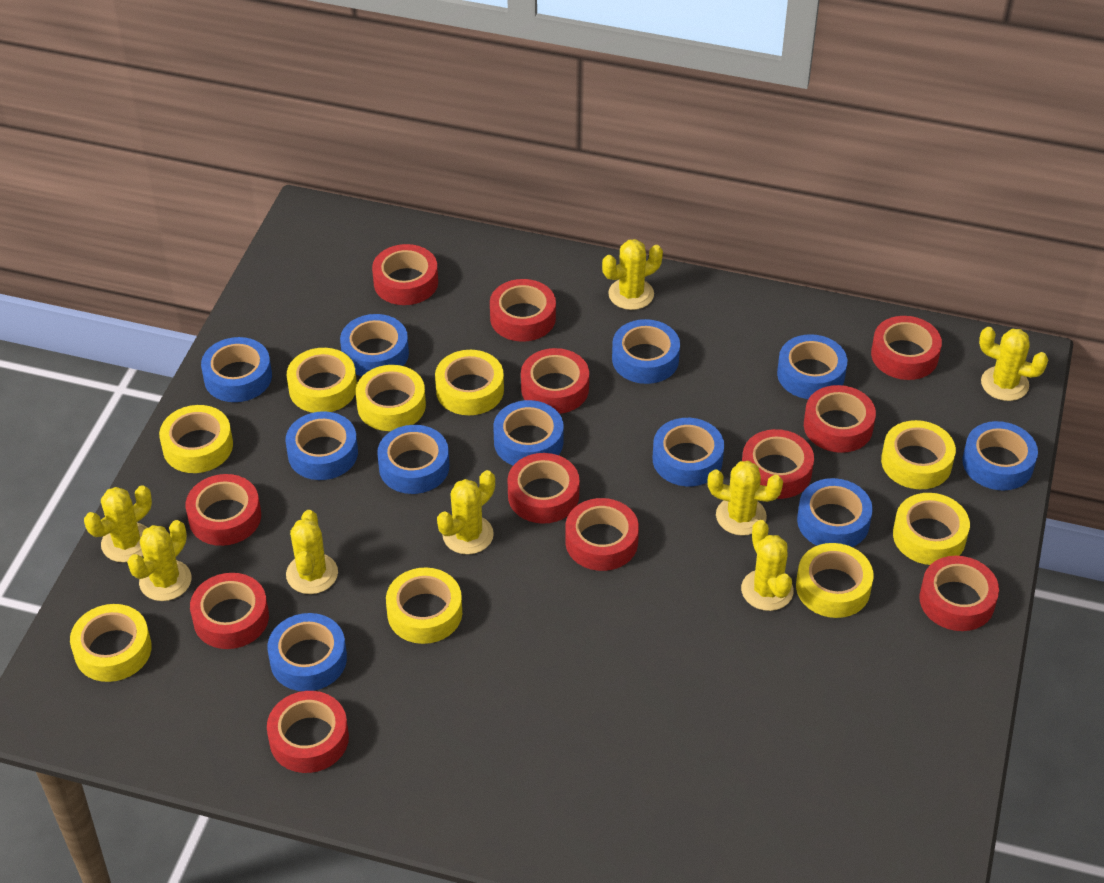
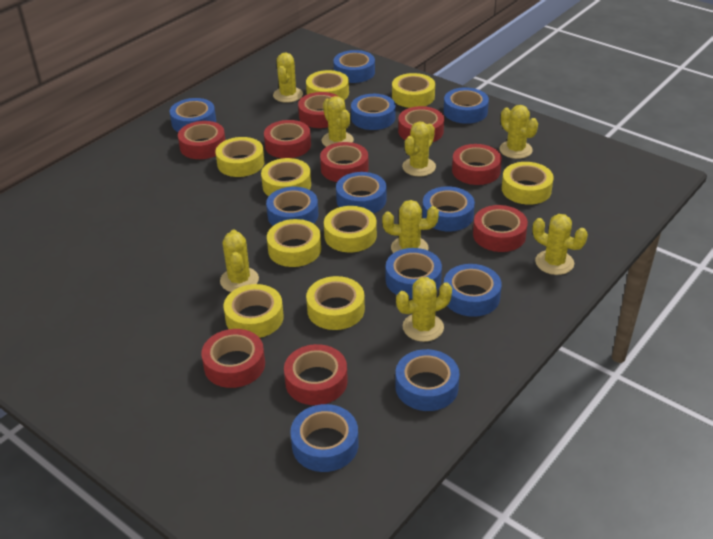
red tape: [186,474,261,546] [190,573,269,649] [267,691,349,773] [372,244,438,305] [490,279,556,342] [507,453,580,524] [521,348,589,414] [565,498,639,571] [742,429,814,499] [804,385,876,453] [871,316,942,380] [919,556,999,631] = 12 -> [178,121,225,159] [201,329,265,388] [264,120,311,158] [284,344,348,405] [298,92,339,128] [320,142,369,182] [398,106,444,142] [452,144,502,185] [473,205,528,252] = 9

